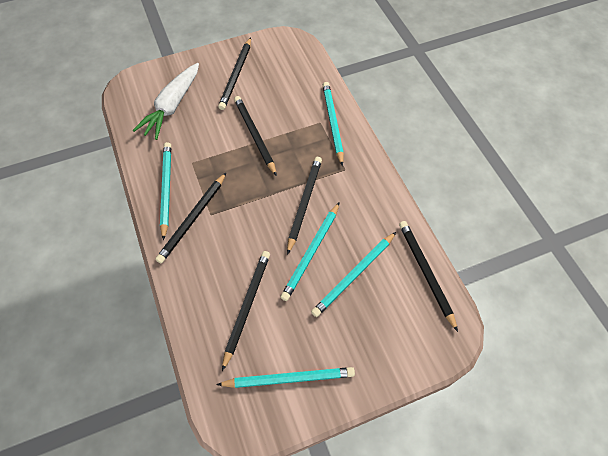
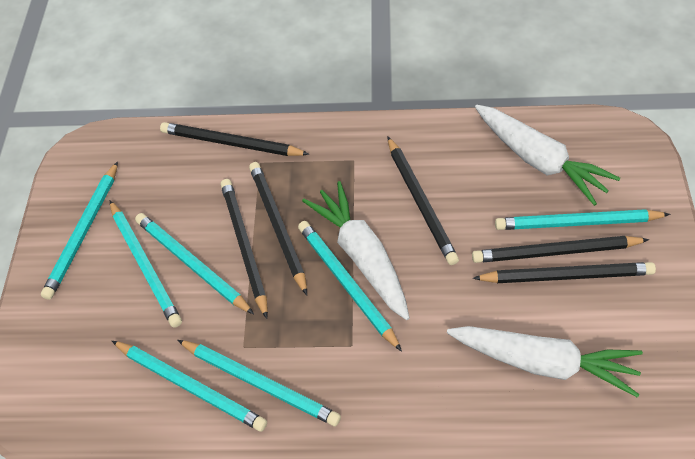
turquoise pencil: [160,142,171,241] [216,367,355,388] [280,202,340,301] [311,232,396,317] [323,82,344,166] = 5 -> [41,161,118,300] [110,200,182,328] [112,341,267,432] [135,213,254,314] [177,340,341,427] [298,221,402,352] [495,209,670,230] = 7
white carrot: [133,63,199,140] = 1 -> [302,181,409,320] [447,326,643,398] [475,105,620,206] = 3

